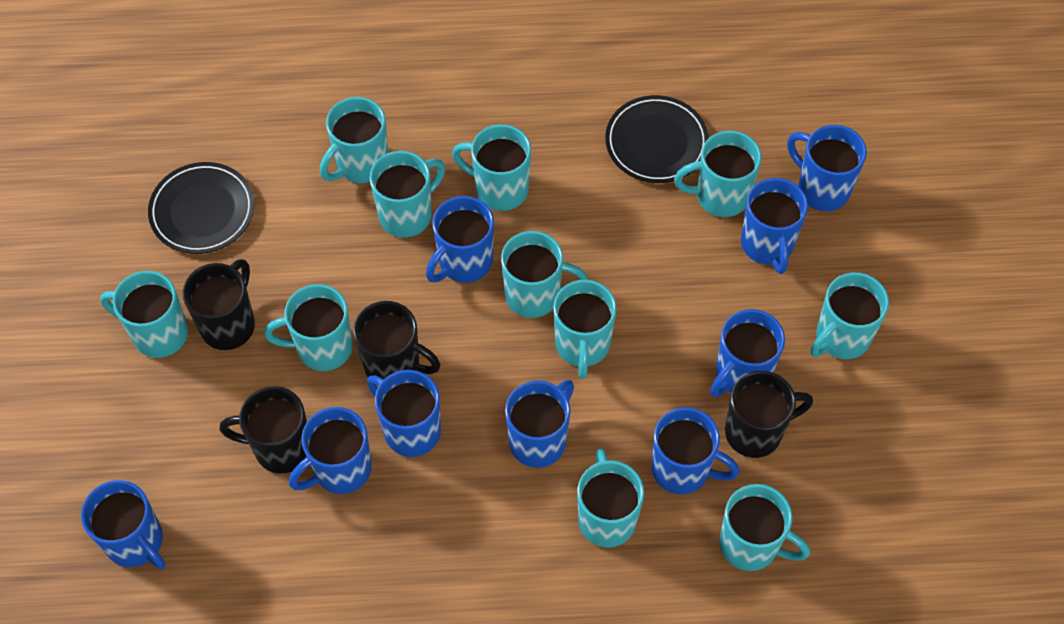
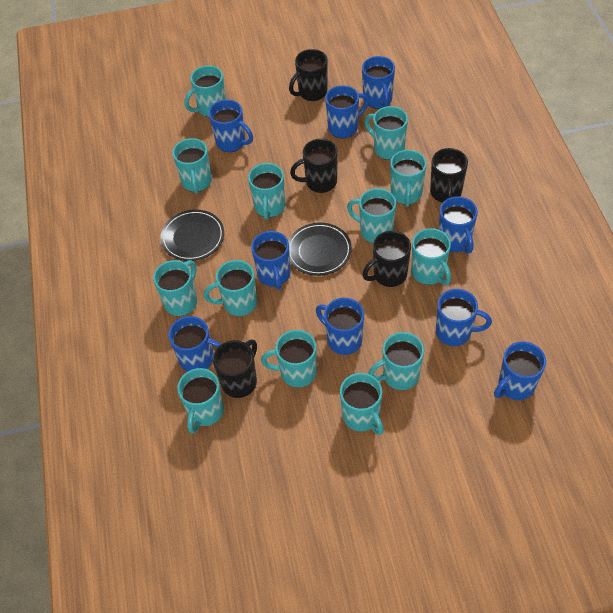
black mug: [183,259,255,350] [220,386,307,474] [353,301,441,379] [725,371,813,458] = 4 -> [213,340,257,398] [289,49,328,101] [290,139,338,193] [362,231,411,287] [430,148,468,203] = 5
turquoise mug: [100,271,188,358] [264,284,353,371] [320,97,388,183] [370,151,445,237] [452,124,531,211] [501,231,588,318] [553,280,617,379] [577,449,644,548] [674,131,762,217] [719,484,810,571] [811,272,889,359] = 11 -> [153,260,197,316] [172,138,212,194] [177,368,224,434] [184,65,226,117] [204,260,257,316] [248,163,285,220] [261,330,317,387] [340,373,384,435] [347,188,396,243] [365,106,408,160] [368,332,424,390] [390,150,427,207] [412,228,451,285] = 13

